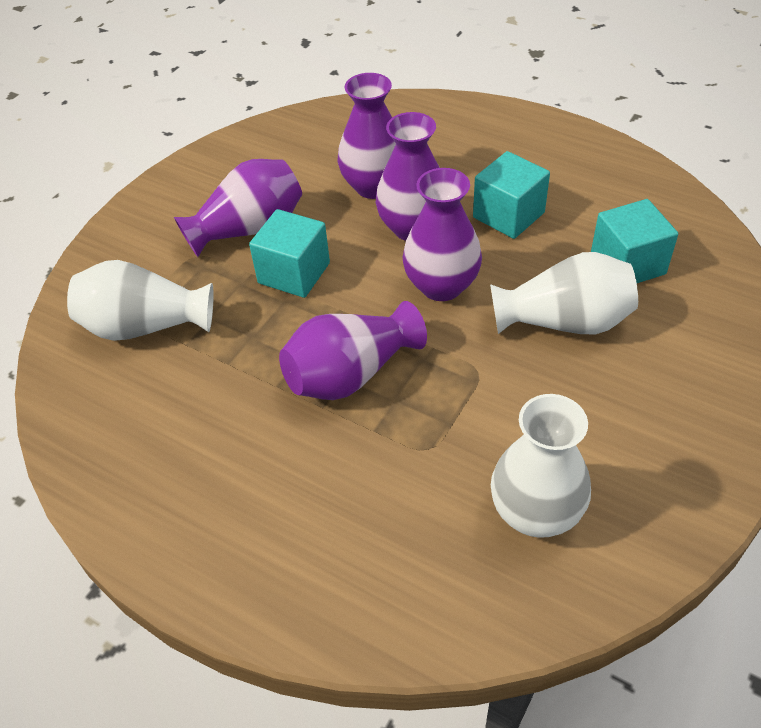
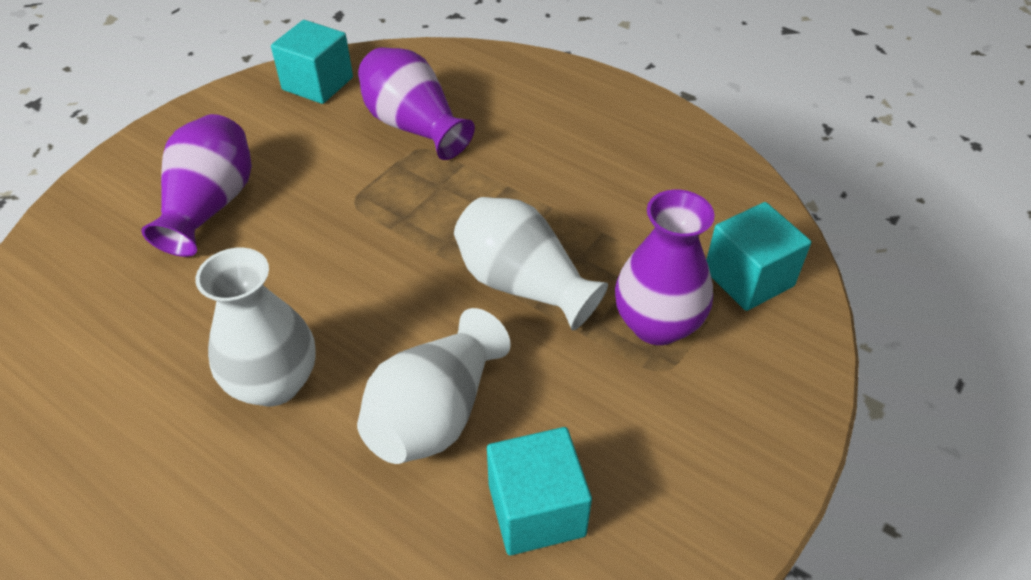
purple vase: [174,159,302,257] [279,301,427,400] [338,73,396,199] [376,112,440,241] [403,168,482,301] = 5 -> [141,114,252,257] [358,47,475,160] [615,190,715,345] = 3

